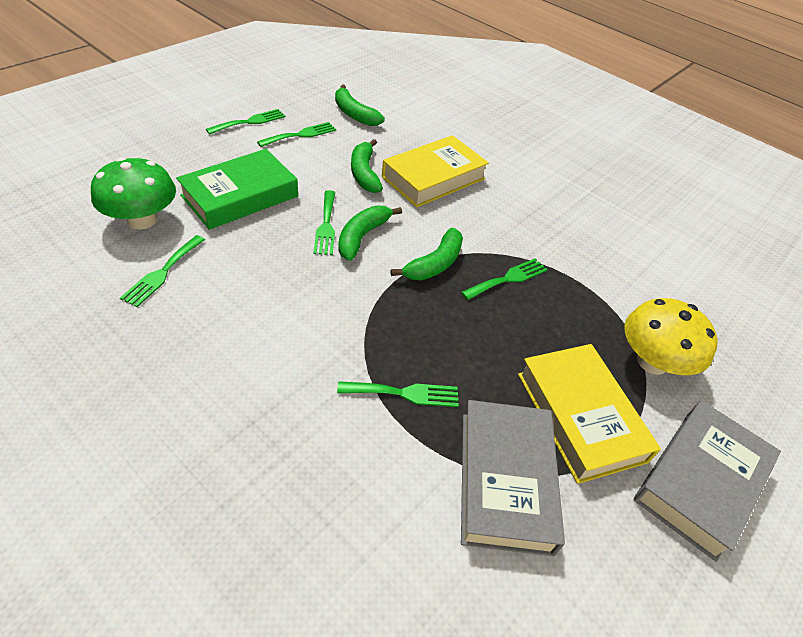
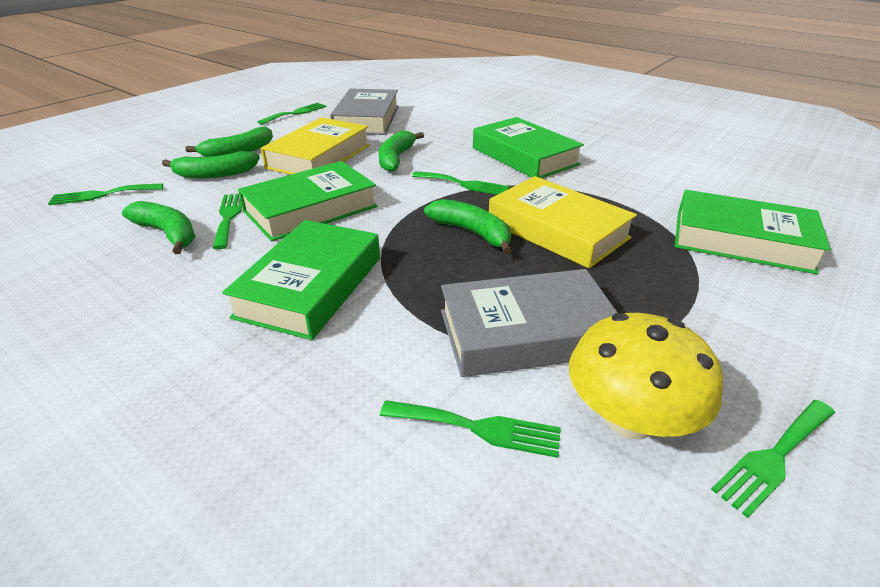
green banana: [335,85,385,126] [338,206,402,261] [351,139,383,193] [390,228,463,280] = 4 -> [122,201,195,254] [162,151,260,179] [185,126,273,157] [378,130,424,172] [424,199,512,254] = 5
green book: [176,149,298,230] = 1 -> [222,220,380,340] [238,161,378,241] [473,117,584,178] [675,190,831,274] = 4
green mushroom: [91,157,176,229] = 1 -> none = 0

